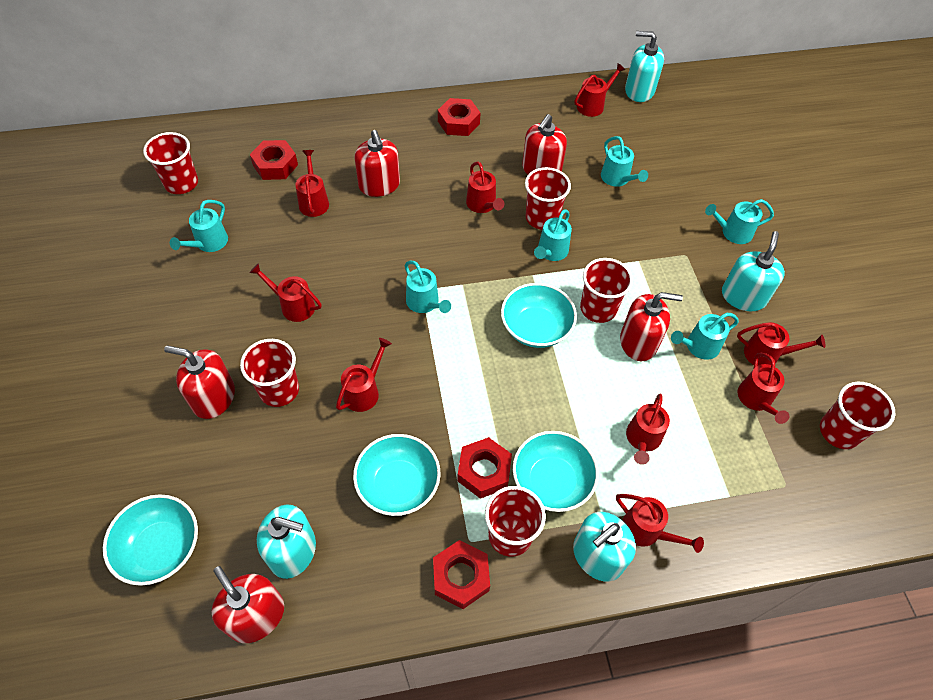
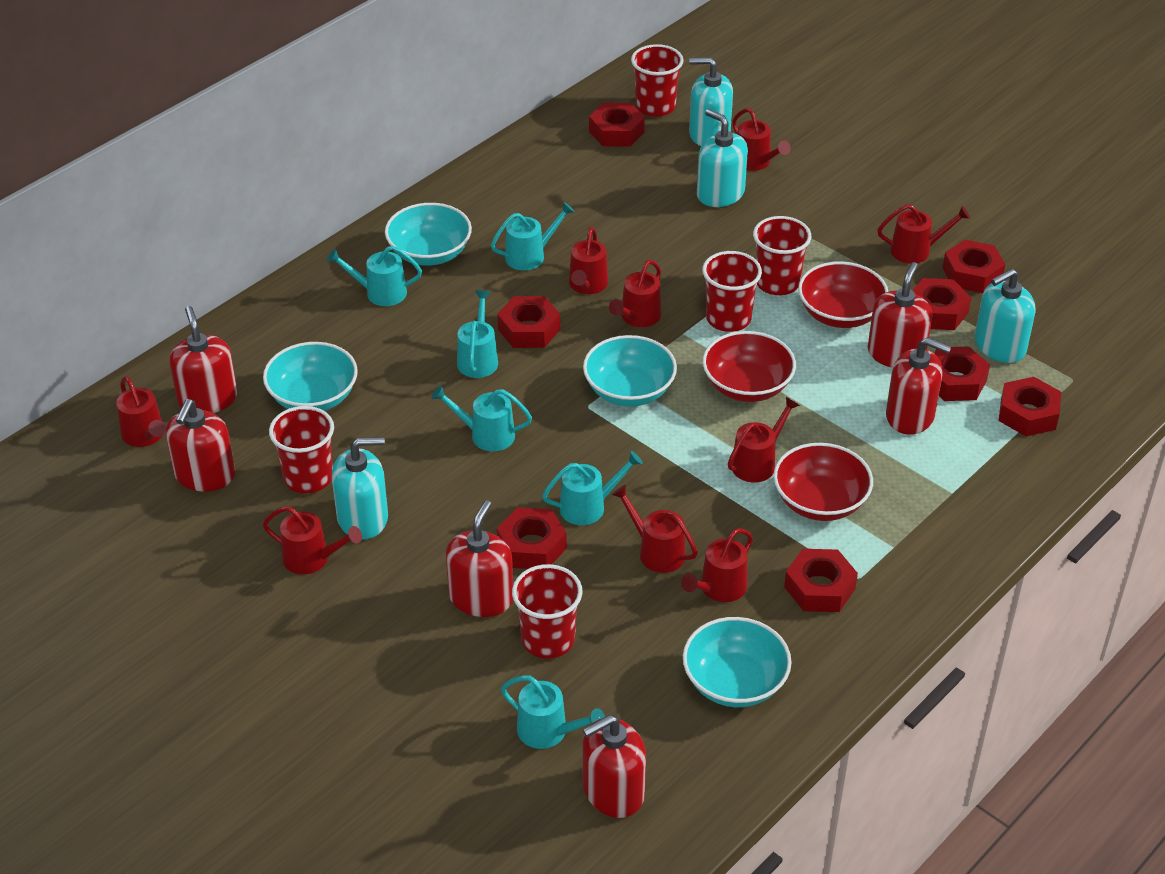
red bowl: none = 0 -> [703,331,796,402] [773,443,873,521] [798,261,888,328] = 3
red cup: [143,132,198,194] [240,339,299,407] [485,486,546,557] [525,167,571,229] [580,258,633,323] [820,382,895,449] = 6 -> [269,406,334,493] [512,564,583,659] [631,44,684,117] [702,251,762,332] [753,216,812,295] = 5
red nut: [250,140,298,180] [433,540,490,609] [438,98,480,136] [457,437,512,499] = 4 -> [497,296,560,348] [497,507,567,569] [589,102,645,147] [784,549,858,612] [912,278,971,330] [934,346,990,401] [943,240,1006,293] [999,377,1061,436] = 8
red soap dispenser: [164,346,235,419] [212,566,284,643] [354,130,400,197] [522,114,567,174] [620,292,683,361] = 5 -> [166,399,235,492] [169,306,238,413] [446,500,513,617] [583,715,646,818] [868,262,932,368] [886,337,952,435] = 6

